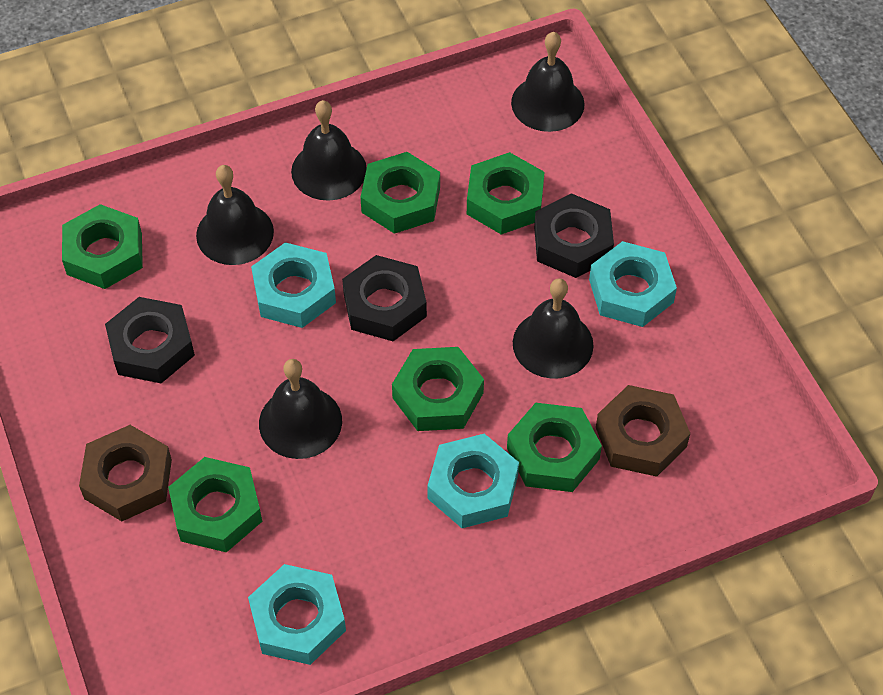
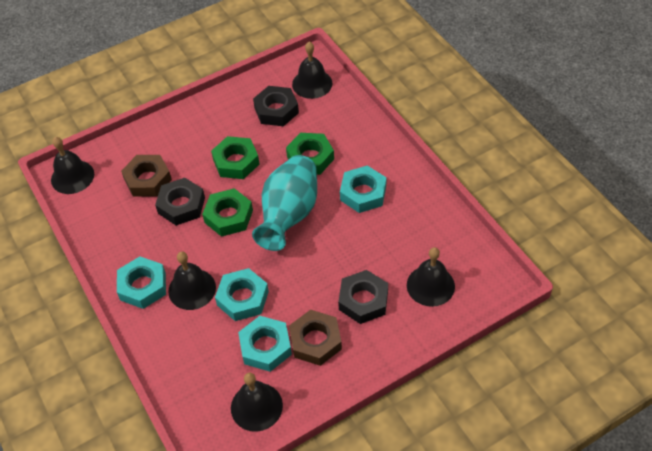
green nut: [62,204,143,289] [168,457,262,553] [360,152,440,234] [392,347,484,431] [467,152,544,235] [507,403,602,492] = 6 -> [202,188,253,237] [211,136,259,179] [286,133,334,175] = 3
turquoise vase: none = 0 -> [252,155,317,251] = 1

